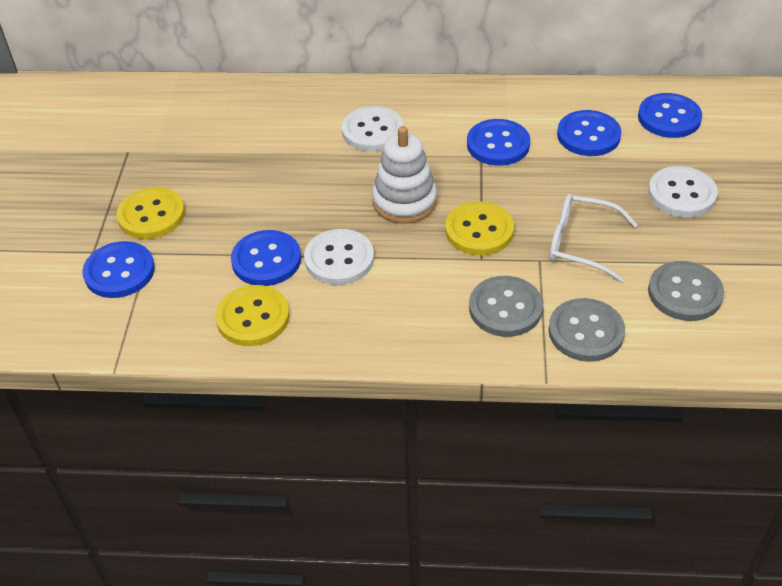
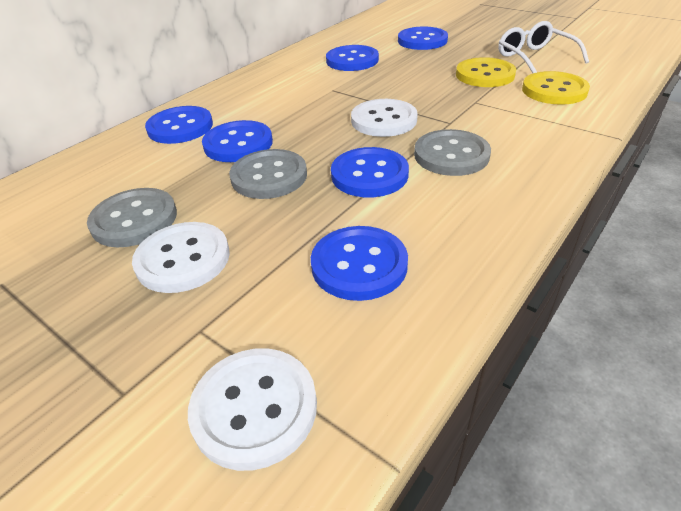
blue button: [82,241,155,298] [231,230,301,286] [467,119,530,166] [557,110,621,156] [638,93,702,138] = 5 -> [145,106,213,144] [202,120,273,162] [311,226,408,301] [326,45,379,71] [331,147,409,197] [398,27,448,50] = 6
white stacking toy: [372,126,437,224] = 1 -> none = 0
yellow button: [117,187,185,239] [215,285,290,346] [445,201,514,255] = 3 -> [456,57,516,87] [522,71,590,105] = 2

